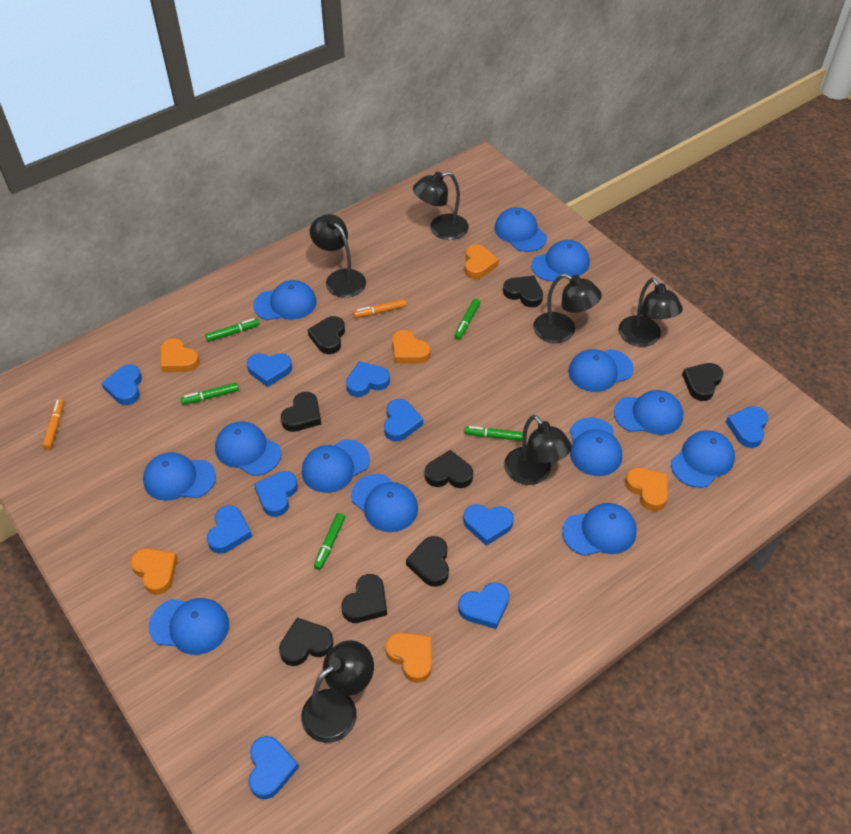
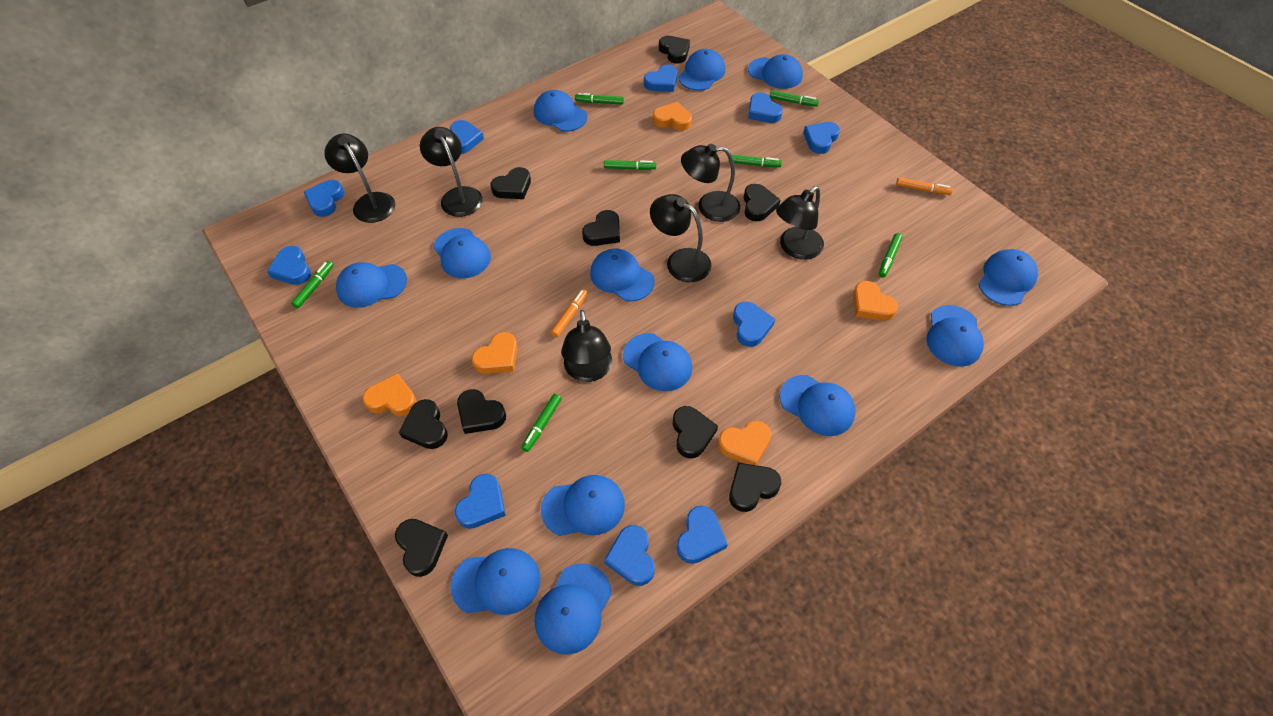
black heart: [279,618,334,666] [281,392,321,432] [308,316,345,354] [341,574,387,623] [406,536,449,587] [425,450,473,488] [503,276,543,307] [682,363,723,401] = 8 -> [395,519,448,577] [399,399,448,449] [457,389,506,434] [490,167,531,199] [582,210,620,246] [659,36,690,64] [673,406,718,458] [729,463,781,512] [744,184,781,222] = 9
green marker: [180,383,239,405] [205,318,260,342] [314,513,345,570] [454,298,480,340] [464,426,523,441] = 5 -> [291,261,333,308] [521,394,562,452] [575,93,624,105] [604,160,656,170] [729,154,782,167] [770,90,819,107] [879,233,902,278] = 7
orange heart: [131,548,178,595] [160,338,200,372] [386,633,432,683] [392,330,431,364] [465,244,499,279] [625,468,668,511] = 6 -> [363,373,417,416] [472,332,518,374] [653,102,692,131] [718,421,771,465] [853,281,898,321] = 5

